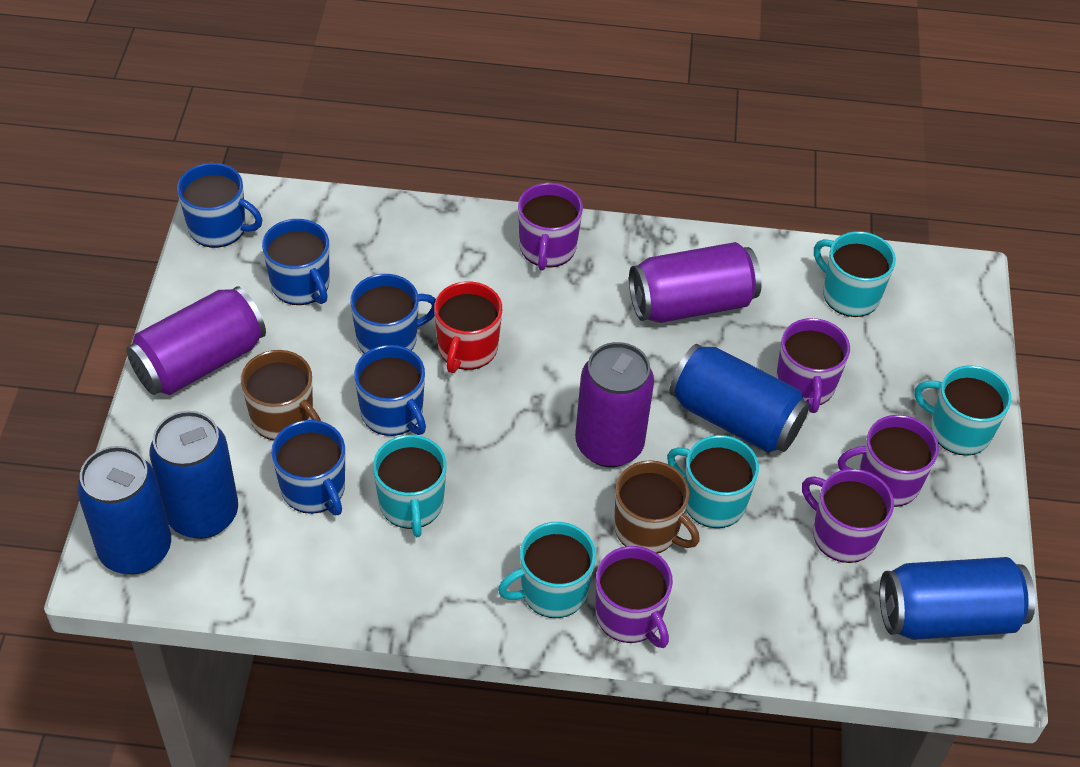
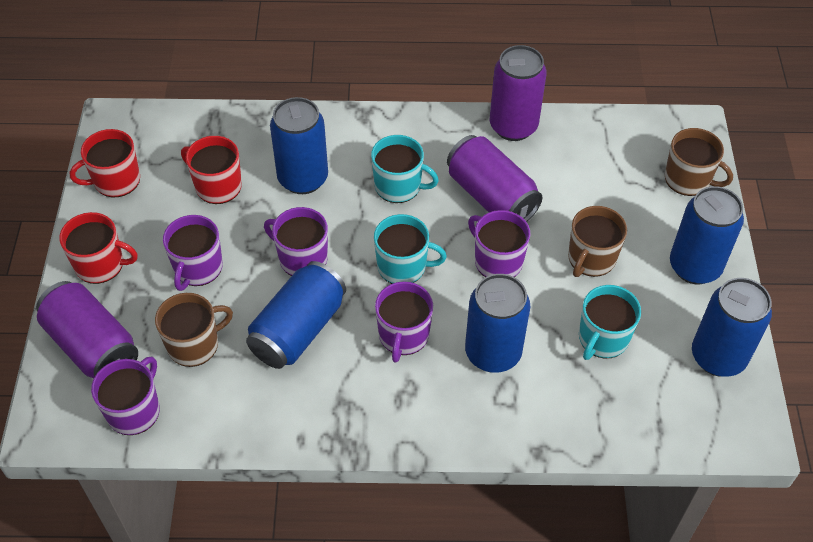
blue can: [77,446,171,575] [150,411,238,539] [669,344,810,452] [880,557,1035,640] = 4 -> [246,261,346,369] [270,97,328,194] [465,274,530,373] [670,186,744,284] [692,278,772,377] = 5
blue mug: [177,163,262,248] [262,219,329,305] [271,420,345,515] [350,274,436,354] [354,345,426,436] = 5 -> none = 0
brown mug: [241,350,321,441] [614,460,700,554] = 2 -> [155,293,233,367] [568,206,627,277] [665,128,733,196] = 3
red mug: [434,281,502,373] = 1 -> [60,212,138,284] [70,129,140,197] [181,136,242,204] = 3
turquoise mug: [373,435,447,537] [498,522,596,618] [667,435,759,528] [814,231,896,317] [914,365,1012,456] = 5 -> [371,135,439,203] [374,214,447,284] [579,285,641,360] = 3

